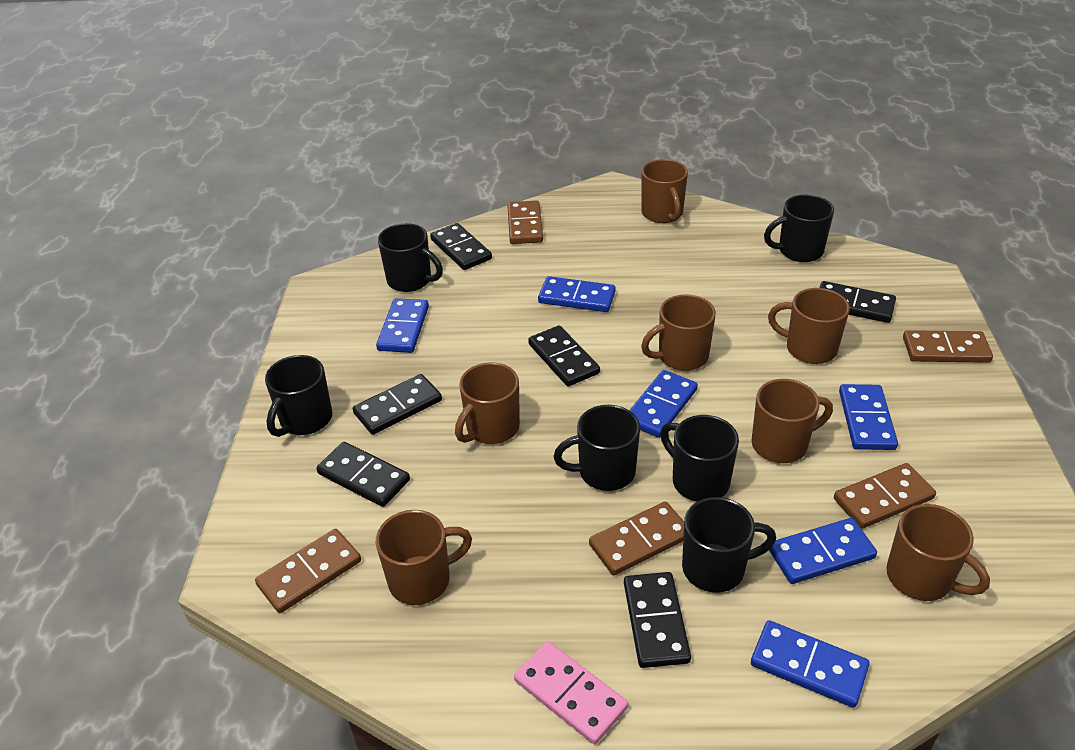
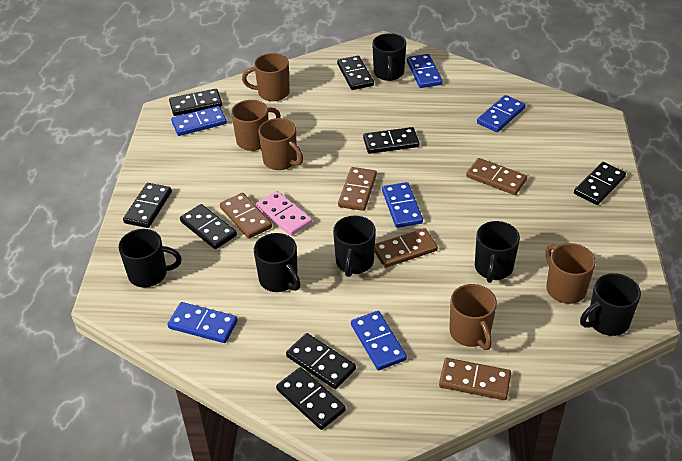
black domino: [316,442,410,507] [353,374,442,435] [430,223,492,270] [528,325,600,386] [624,572,691,668] [819,281,896,323] = 6 -> [123,183,172,228] [169,89,222,116] [180,204,237,249] [276,367,346,430] [286,333,356,389] [337,56,374,90] [363,127,419,154] [574,162,626,205] = 8
brown mug: [376,510,472,605] [455,362,520,444] [641,159,688,223] [641,294,716,371] [751,379,833,463] [768,288,850,364] [886,504,990,601] = 7 -> [231,100,281,151] [242,53,290,101] [259,118,303,170] [449,284,497,350] [546,243,596,304] = 5

